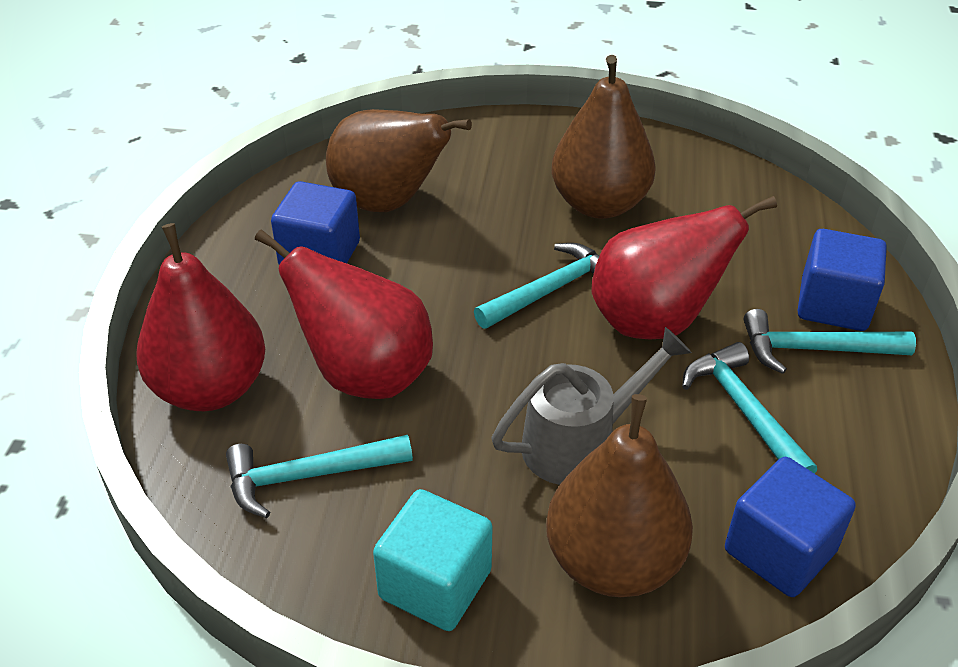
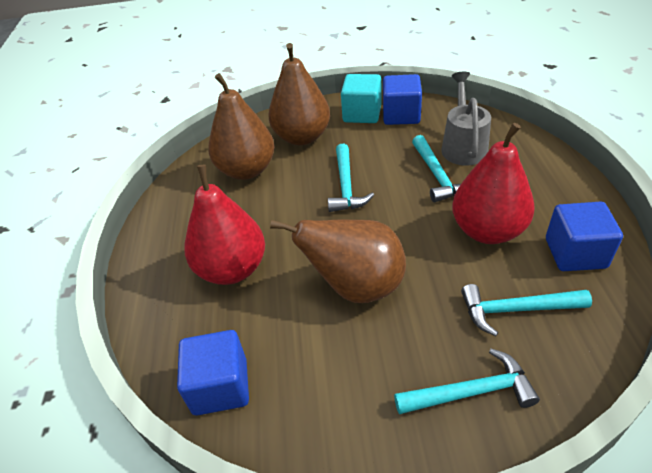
red pear: [136,223,265,411] [255,230,433,399] [591,196,777,340] = 3 -> [184,165,265,285] [452,123,535,244] = 2

